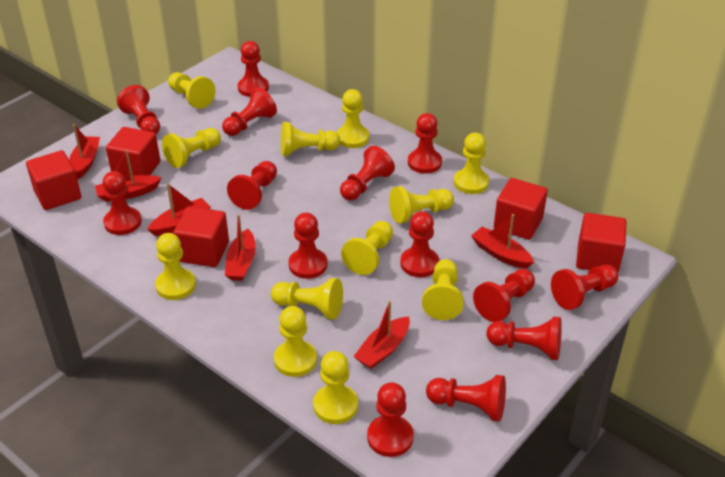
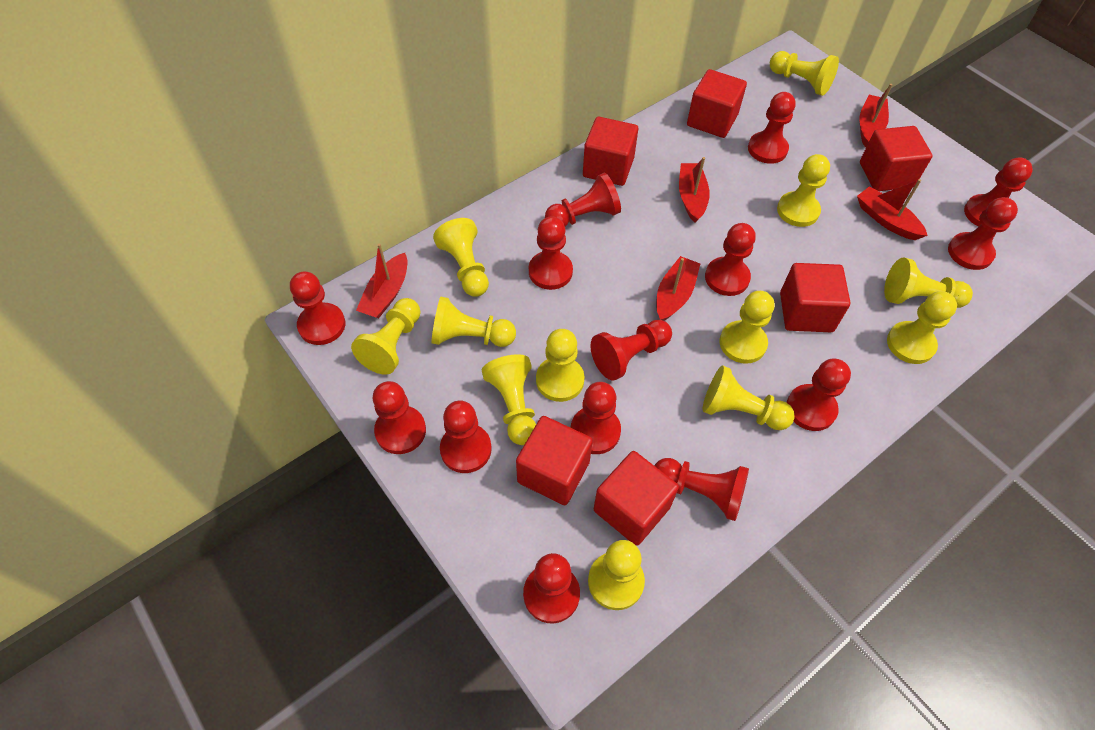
red boat: [69,124,100,179] [95,150,162,202] [147,183,211,236] [225,214,256,281] [353,301,410,369] [471,214,534,269] = 6 -> [356,243,407,318] [656,256,700,321] [679,157,710,223] [857,179,928,240] [859,84,892,148] = 5
red cube: [26,150,81,210] [106,127,160,176] [173,206,229,267] [494,178,548,240] [576,213,626,272] = 5 -> [516,416,593,505] [583,117,638,186] [594,451,679,546] [687,69,747,138] [780,263,851,332] [860,126,933,191] = 6

